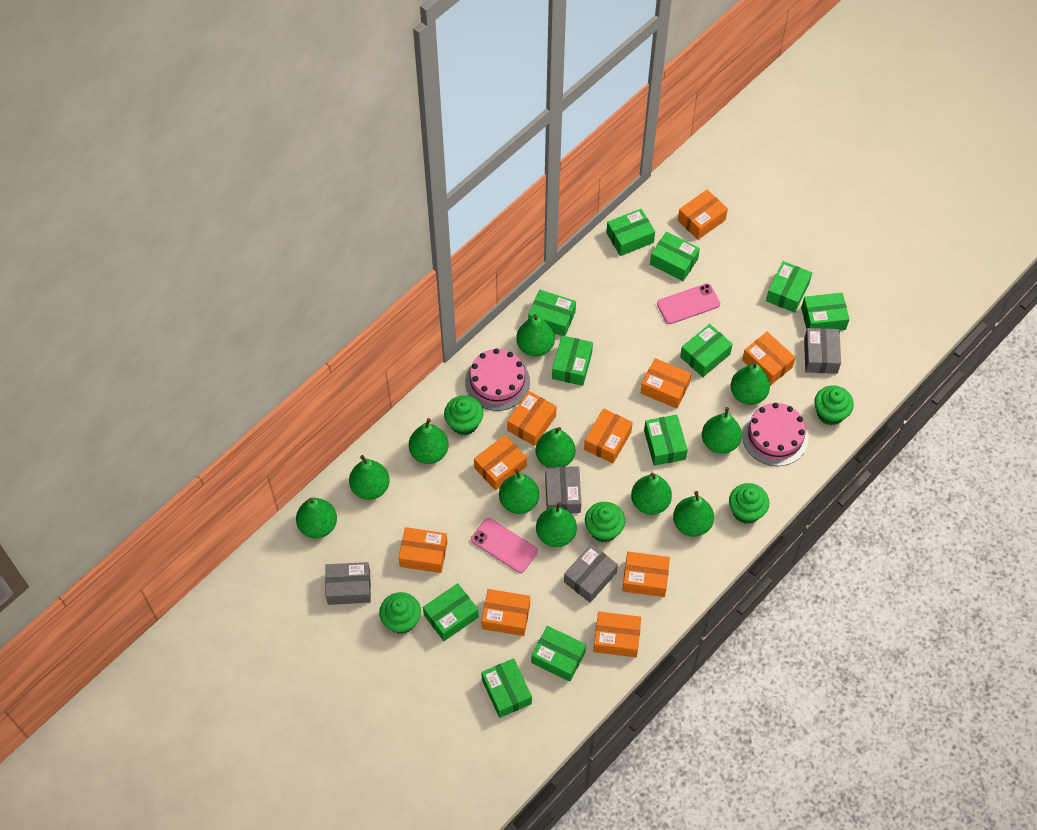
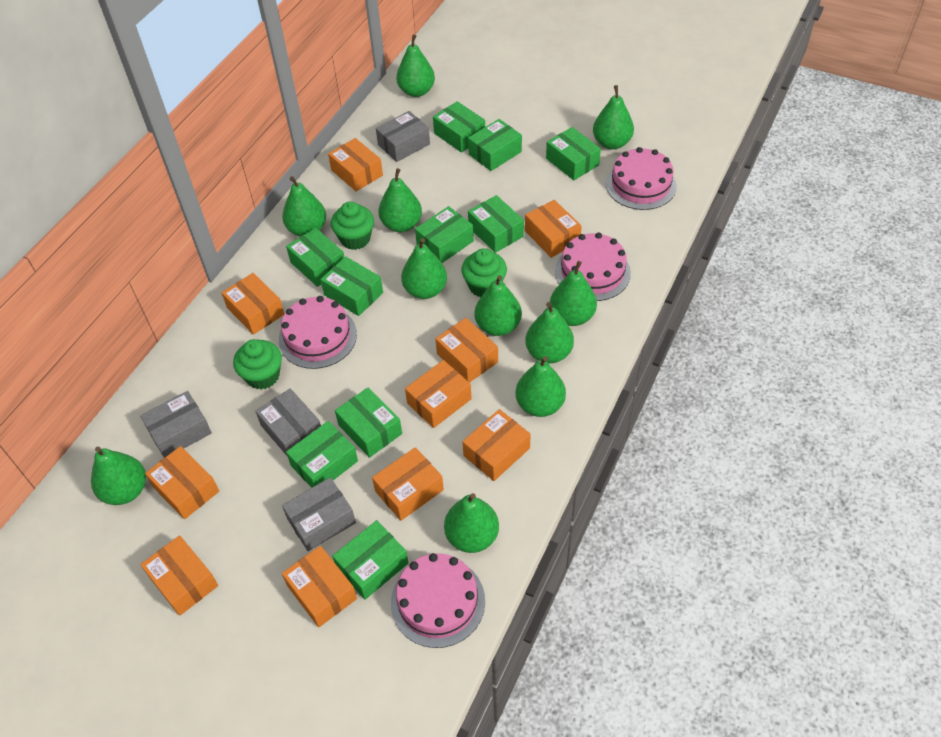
green box: [423,583,479,641] [481,658,532,718] [528,290,576,336] [531,626,586,682] [552,336,593,386] [606,209,655,256] [644,415,688,466] [650,232,700,281] [680,324,733,377] [766,261,812,313] [801,293,850,331] = 11 -> [286,228,344,287] [286,421,358,488] [320,257,383,316] [332,520,409,600] [335,388,402,458] [415,206,474,263] [433,101,485,153] [468,119,522,171] [468,195,524,253] [546,127,601,180] = 10
green cupcake: [379,592,421,634] [444,396,483,436] [585,502,625,543] [729,483,769,524] [814,386,854,425] = 5 -> [233,339,282,389] [331,201,374,250] [461,248,507,297] = 3
pink cake: [465,348,530,411] [742,403,809,466] = 2 -> [279,296,357,369] [391,553,485,648] [555,233,631,301] [606,147,677,210] = 4
pink phone: [471,518,538,573] [657,283,720,324] = 2 -> none = 0

